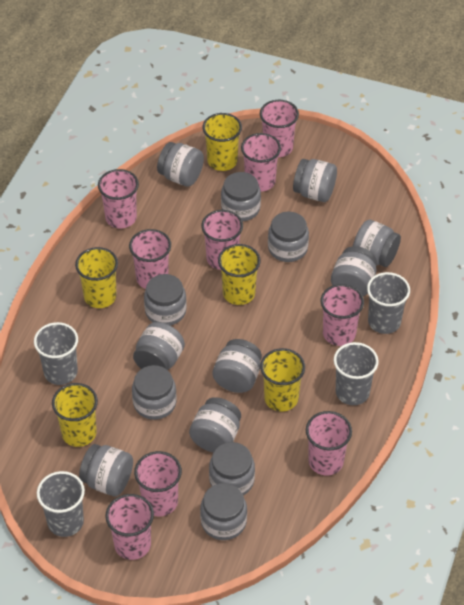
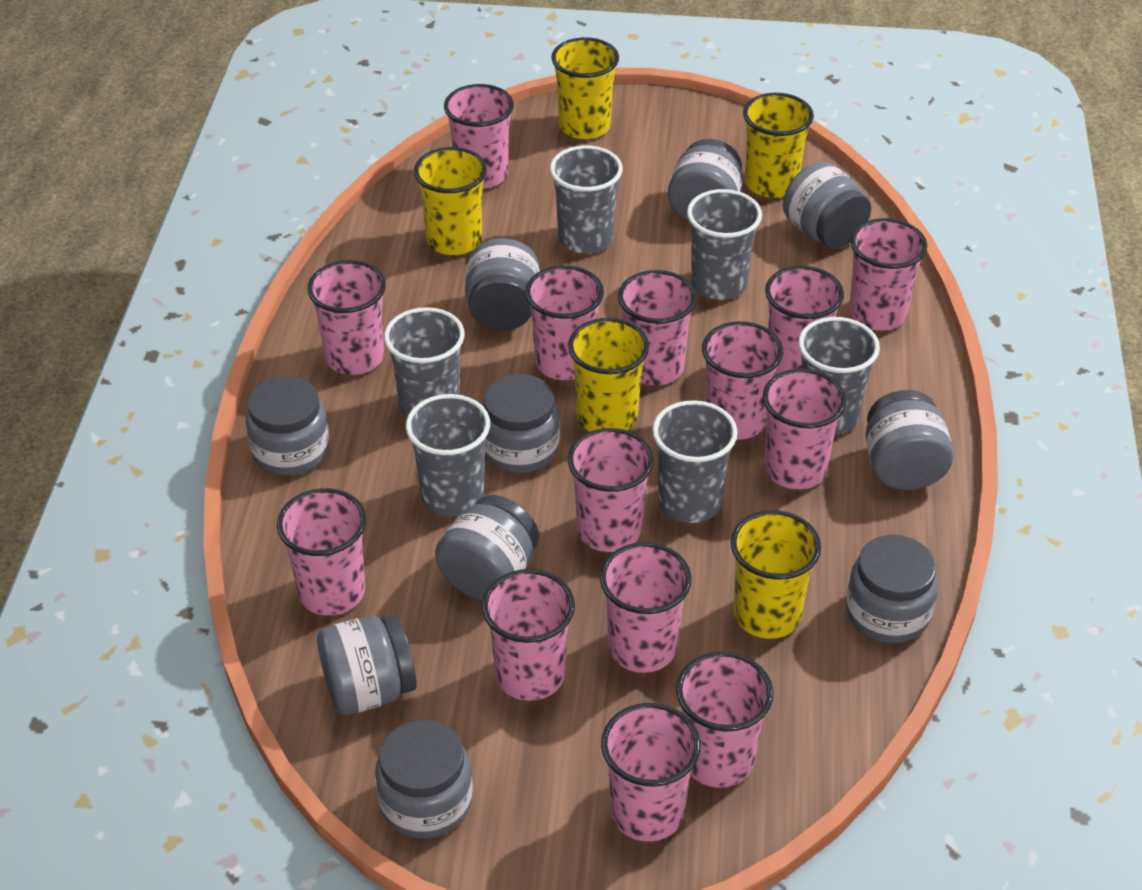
grey cup: [34,322,78,385] [37,471,85,537] [334,342,379,405] [367,272,410,334] = 4 -> [384,307,465,418] [406,394,490,516] [550,145,623,253] [652,400,738,523] [687,189,762,300] [798,317,880,435] = 6
grey jar: [79,444,133,497] [132,365,177,420] [133,322,185,370] [144,274,187,326] [157,142,204,187] [189,397,241,453] [200,483,247,540] [209,442,255,496] [213,339,262,393] [221,172,261,221] [268,212,309,262] [293,159,337,202] [331,246,377,296] [353,220,401,267] = 14 -> [246,376,330,476] [317,614,417,715] [375,720,473,839] [435,495,539,601] [465,238,540,331] [482,374,560,473] [668,139,743,222] [783,162,871,248] [846,535,938,643] [865,390,953,490] = 10
pink cup: [98,169,139,228] [105,494,154,560] [129,229,171,289] [134,451,182,516] [201,210,243,270] [241,133,281,192] [260,100,299,157] [306,411,352,476] [321,284,364,346] = 9 -> [277,488,366,616] [307,260,386,375] [444,84,514,188] [482,569,575,701] [525,265,604,380] [568,428,654,552] [600,542,692,673] [601,703,701,842] [618,270,697,385] [676,652,773,788] [702,321,783,440] [763,369,846,489] [765,266,844,374] [849,218,927,331] = 14

